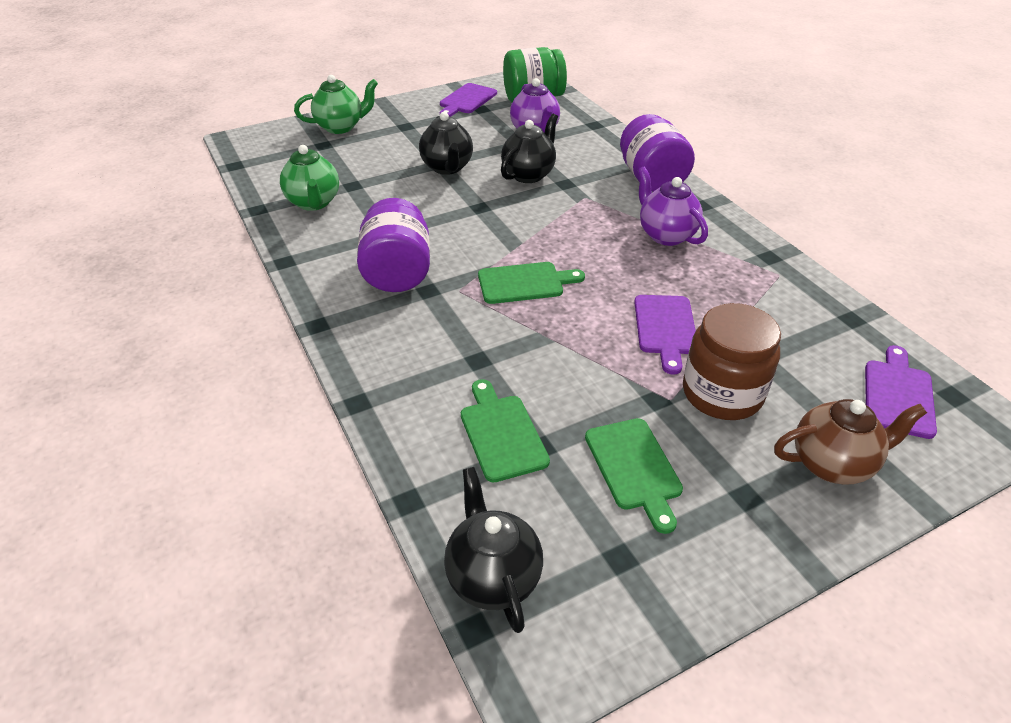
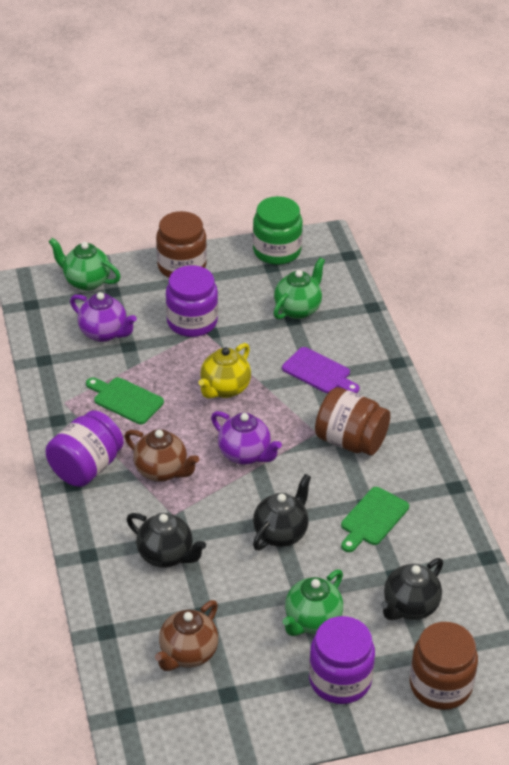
brown jar: [683,303,781,420] = 1 -> [156,211,207,278] [315,387,390,455] [410,622,478,710] = 3
brown teapot: [774,399,927,485] = 1 -> [125,429,199,482] [155,600,218,671] = 2
green cutting board: [461,379,550,483] [478,262,585,304] [585,418,683,534] = 3 -> [86,377,164,424] [341,487,409,552] = 2
green teapot: [280,145,339,211] [294,75,378,134] = 2 -> [49,238,121,291] [274,257,325,319] [283,569,343,636] = 3
purple cutting board: [440,83,497,117] [634,295,696,375] [865,345,937,439] = 3 -> [282,347,359,393] = 1
purple jar: [357,198,430,292] [620,114,695,192] = 2 -> [45,410,124,487] [166,265,218,337] [309,616,375,704] = 3
yellow teapot: none = 0 -> [198,343,251,399] = 1

